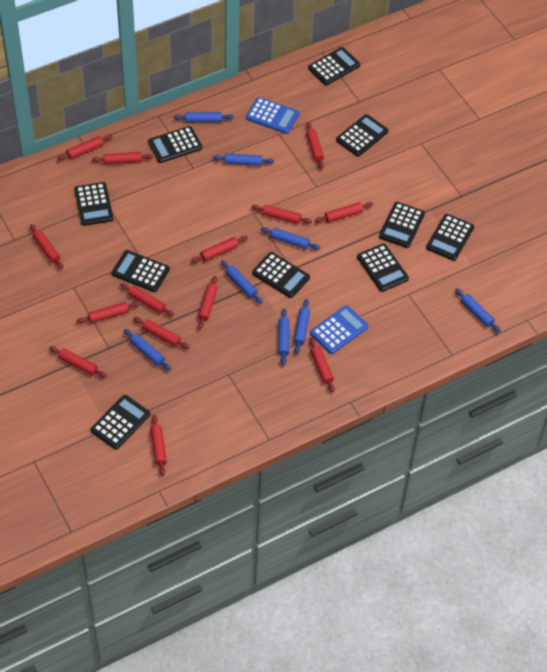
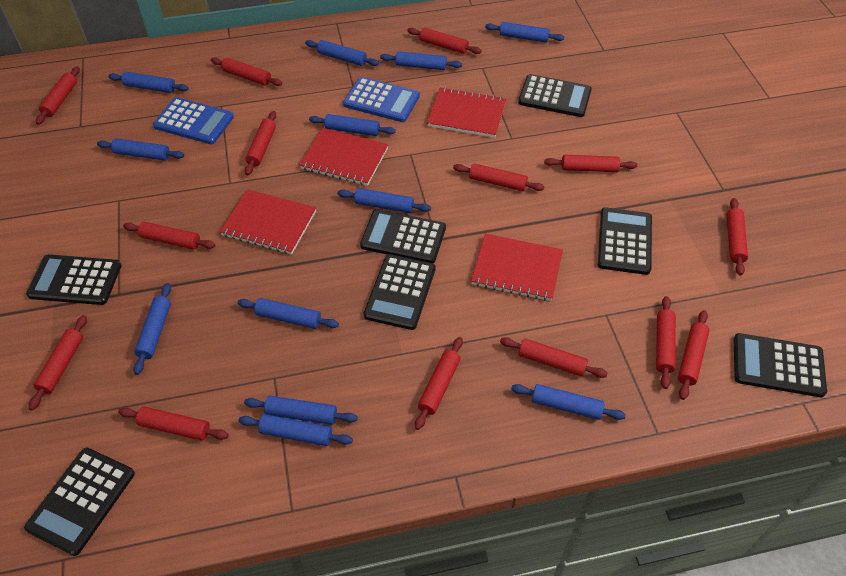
black calculator: [74,182,113,226] [90,395,150,449] [111,250,170,292] [148,126,202,163] [252,252,310,298] [308,47,360,85] [336,114,388,157] [357,243,409,292] [379,202,425,248] [426,214,474,261] = 10 -> [24,448,135,556] [26,254,122,305] [360,209,446,263] [364,254,436,330] [518,74,592,117] [597,207,652,275] [734,333,827,397] = 7
blue rolling pin: [124,329,171,371] [174,112,234,122] [213,153,274,166] [221,260,263,304] [261,227,320,250] [278,309,290,365] [294,299,310,354] [455,288,501,333] = 8 -> [97,138,184,161] [108,72,189,93] [133,283,171,375] [237,298,339,329] [239,414,353,446] [244,396,358,425] [305,40,379,66] [309,114,396,136] [338,188,431,213] [380,51,462,70] [485,22,564,43] [511,384,626,420] = 12
red notebook: none = 0 -> [220,189,316,255] [300,128,388,186] [427,87,506,138] [471,234,563,301] = 4

